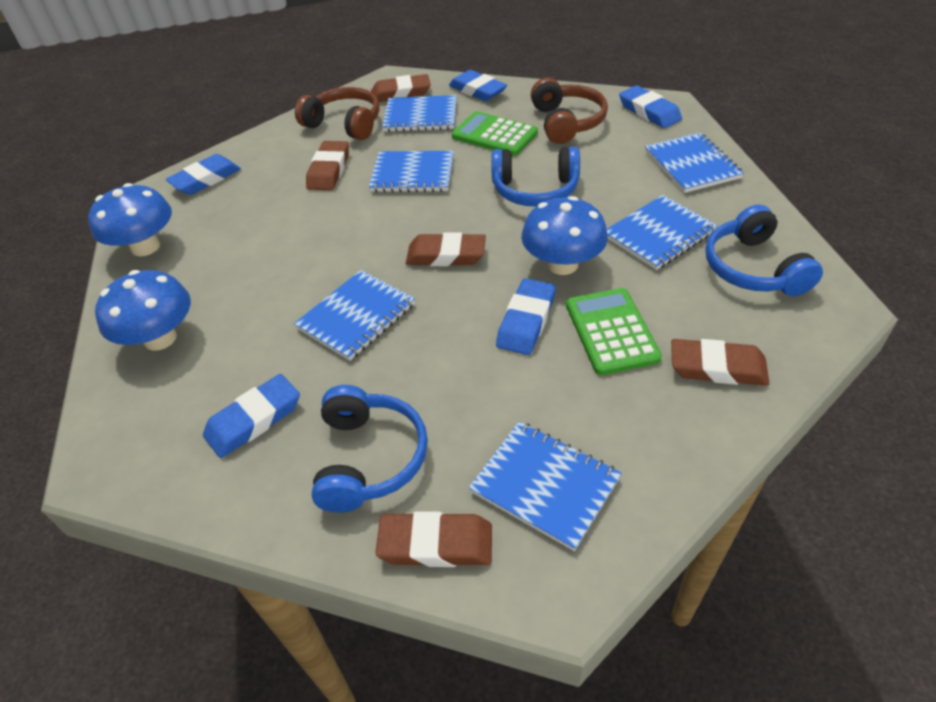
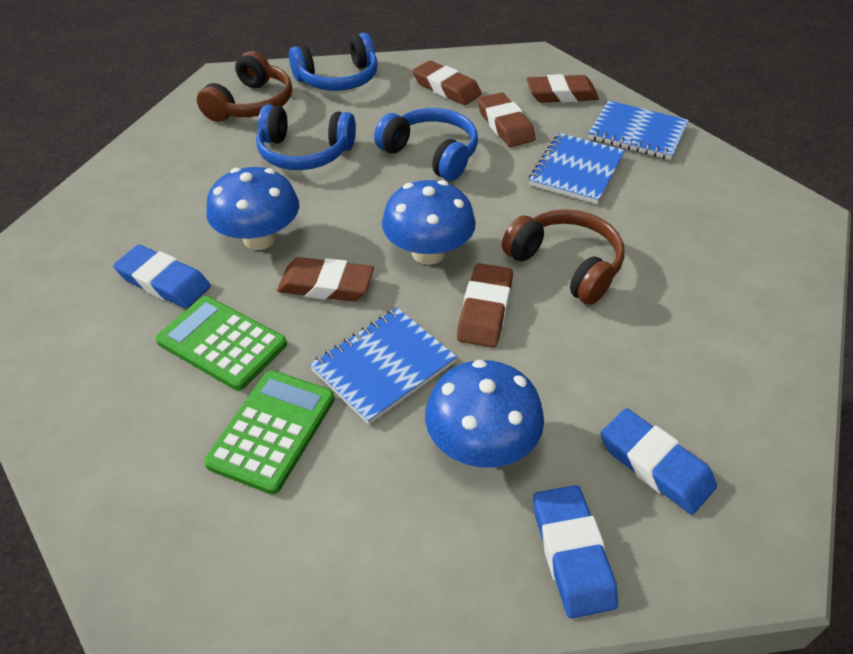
blue eraser: [166,154,241,195] [203,374,300,458] [449,70,507,101] [496,278,556,355] [619,85,682,128] = 5 -> [113,245,211,308] [533,485,618,618] [601,408,717,515] = 3
blue notebook: [294,270,415,361] [369,151,454,192] [382,95,457,132] [469,421,622,551] [607,195,718,270] [645,132,744,193] = 6 -> [310,308,457,424] [529,133,625,204] [588,100,689,160] = 3

